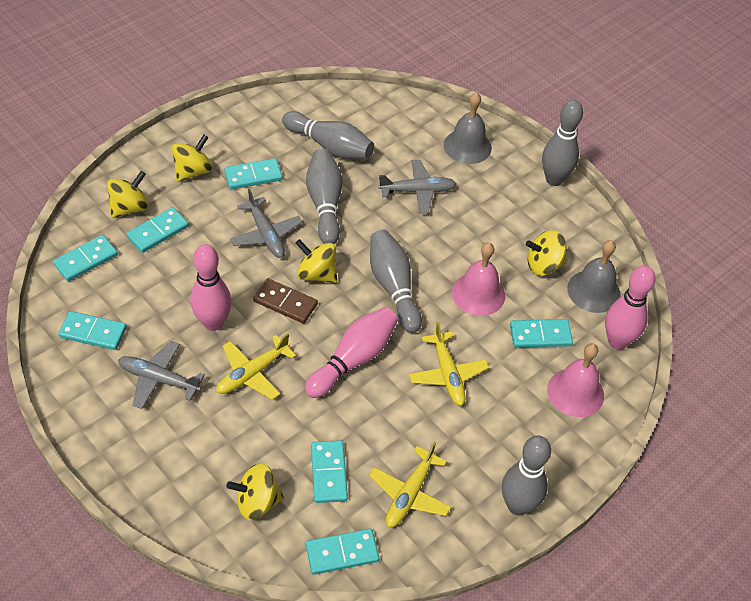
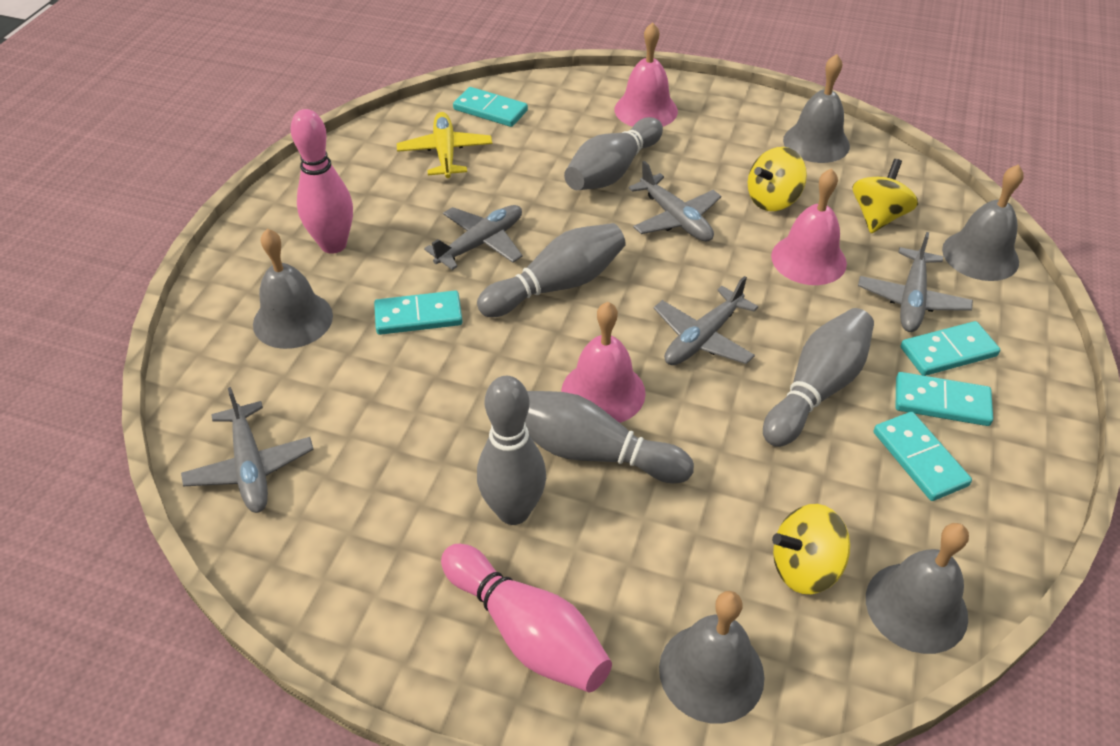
brown domino: [253,278,318,324] = 1 -> none = 0
grey bell: [444,92,492,164] [567,240,620,313] = 2 -> [253,229,333,349] [659,591,765,724] [783,54,850,163] [866,523,969,654] [942,164,1024,281] = 5
grey plane: [118,341,205,409] [230,189,302,258] [378,160,456,214] = 3 -> [181,387,314,513] [424,205,523,270] [628,161,721,242] [654,276,758,365] [858,232,973,332] = 5
pink bell: [452,243,505,316] [547,343,604,417] = 2 -> [561,302,646,423] [614,22,678,127] [771,168,847,285] = 3
pink bowling pin: [190,244,232,331] [305,307,398,398] [605,265,656,350] = 3 -> [291,109,353,254] [441,544,612,692] = 2
turquoise domino: [53,235,118,282] [58,311,127,350] [126,207,189,253] [224,158,283,190] [306,529,379,575] [311,440,348,503] [510,319,573,348] = 7 -> [374,291,463,335] [453,87,528,127] [874,412,972,501] [896,372,993,426] [901,321,1000,376] = 5
yellow plane: [216,333,296,400] [369,442,451,527] [409,322,489,406] = 3 -> [397,112,492,178] = 1
yellow spinning top: [107,171,149,218] [172,134,212,182] [226,463,284,520] [295,239,337,283] [526,230,567,276] = 5 -> [748,147,807,211] [772,504,850,594] [853,159,918,233] = 3

